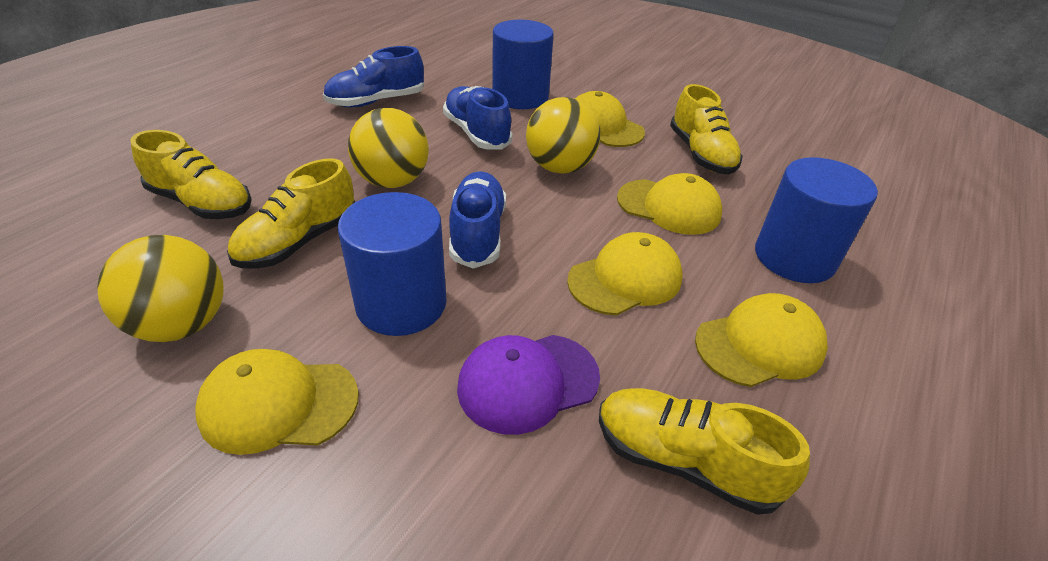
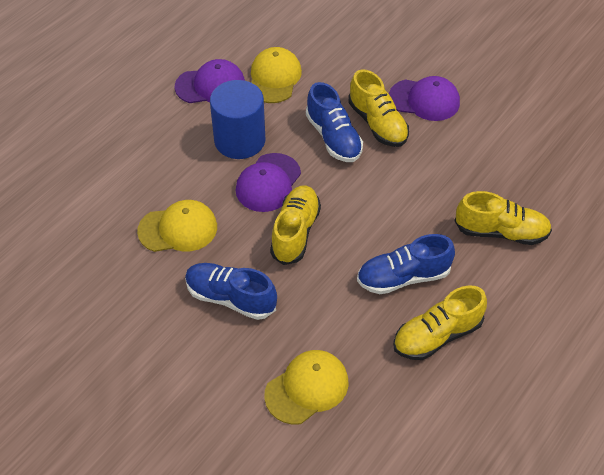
blue cylinder: [338,192,447,336] [492,19,554,109] [755,157,878,283] = 3 -> [210,80,265,159] = 1
purple cap: [457,335,600,435] = 1 -> [175,59,245,103] [236,153,301,212] [389,76,460,121] = 3
yellow ball: [97,235,223,342] [348,108,429,188] [526,97,600,174] = 3 -> none = 0
yellow cap: [195,349,359,455] [567,232,683,316] [575,91,645,147] [617,173,722,235] [695,293,828,387] = 5 -> [137,200,217,252] [251,47,302,103] [264,350,349,425] = 3

